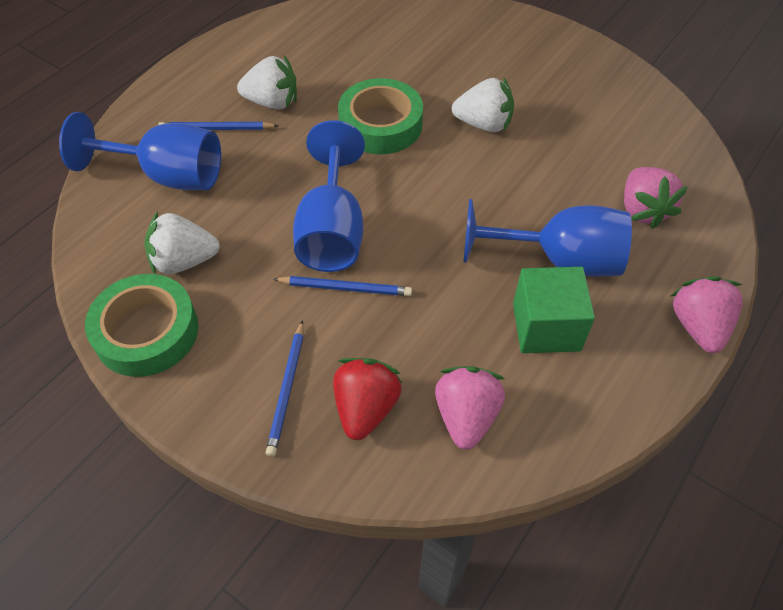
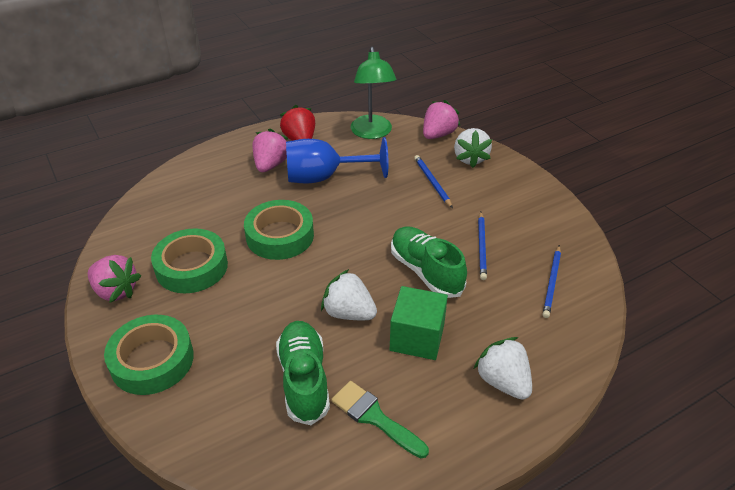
blue goblet: [59,112,221,190] [293,120,365,272] [463,199,632,277] = 3 -> [286,137,389,184] = 1
green brush: none = 0 -> [331,381,429,458] = 1
green lamp: none = 0 -> [351,47,397,139] = 1
green shoe: none = 0 -> [276,321,330,425] [391,226,467,298] = 2
green tape: [85,274,198,377] [338,78,423,154] = 2 -> [104,315,194,395] [151,228,228,293] [244,200,314,260] = 3

